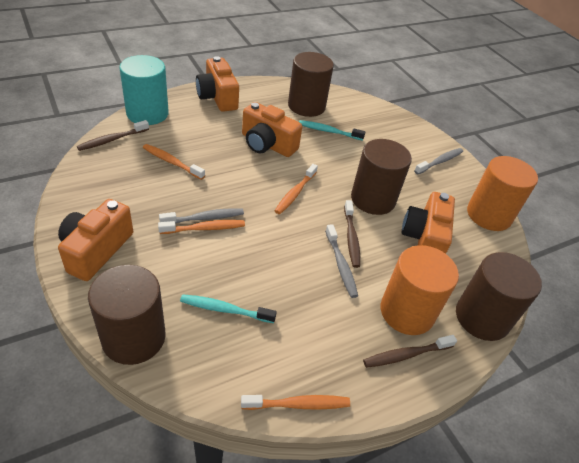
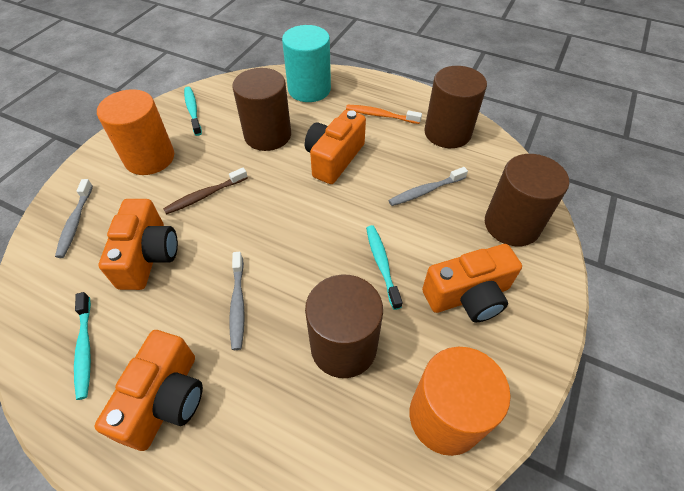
brown toothbrush: [77,120,149,151] [344,200,360,268] [363,335,457,368] = 3 -> [163,168,248,215] = 1
orange toothbrush: [143,144,205,180] [158,220,245,234] [241,395,350,410] [275,164,318,214] = 4 -> [346,105,422,124] = 1
turquoise toothbrush: [180,294,277,323] [299,120,365,141] = 2 -> [74,292,91,400] [184,87,202,136] [366,225,403,310] = 3

